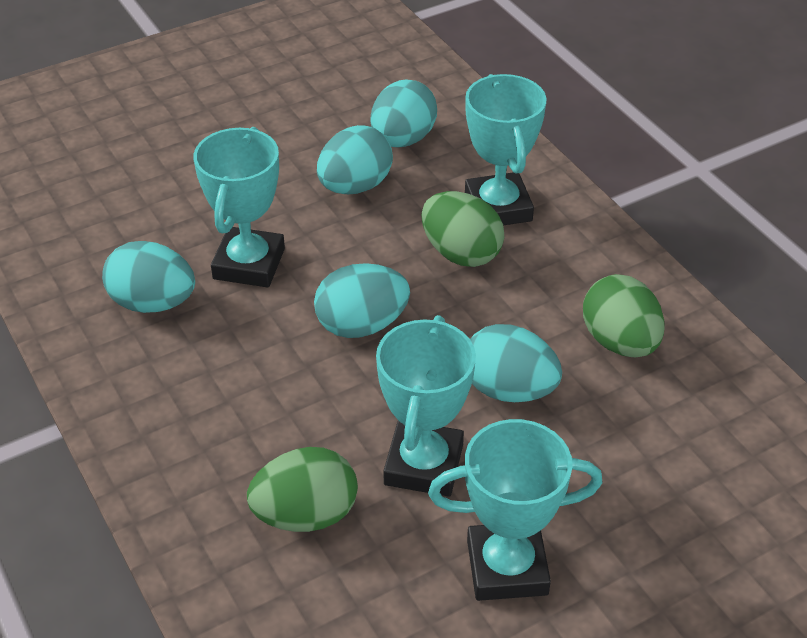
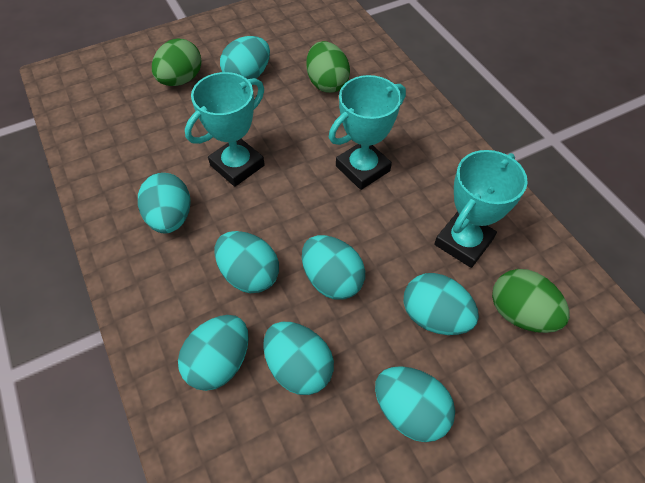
turquoise egg: [102,241,195,313] [314,263,410,338] [317,125,393,194] [371,79,437,148] [470,324,562,402] = 5 -> [138,173,191,234] [178,315,249,391] [215,231,279,293] [220,36,270,79] [263,322,334,395] [302,235,365,300] [375,366,455,442] [404,273,479,335] = 8
turquoise trophy: [193,127,285,287] [376,315,476,497] [428,419,603,601] [465,74,547,225] = 4 -> [185,72,265,187] [329,75,406,190] [434,150,528,268] = 3

